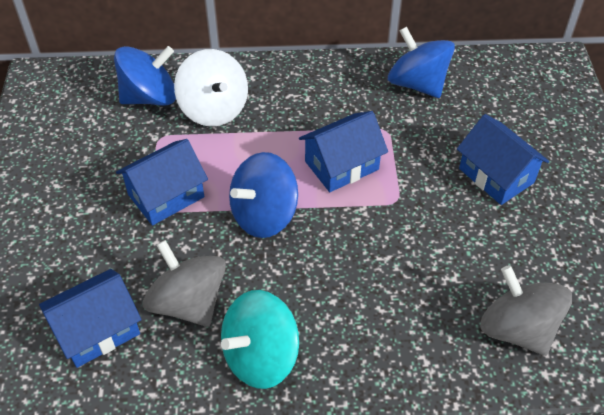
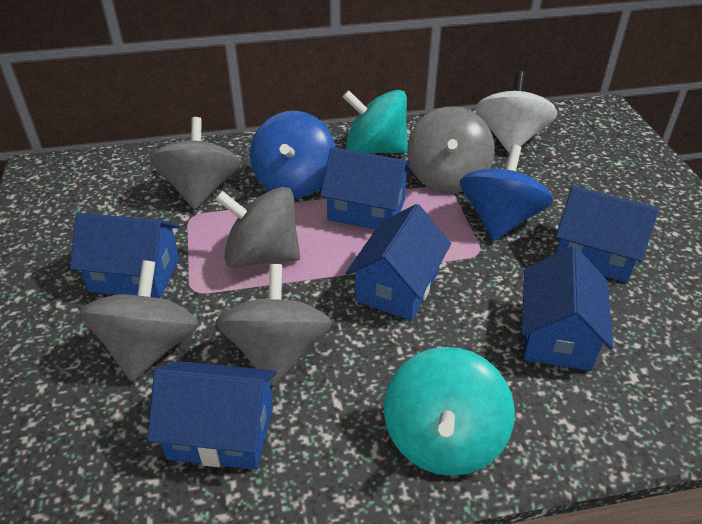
blue house: [39,269,142,368] [116,139,208,226] [299,111,388,192] [457,114,549,205] = 4 -> [70,213,180,298] [147,361,277,470] [320,147,412,230] [346,204,451,321] [522,246,613,371] [556,186,659,283] = 6
blue spinning top: [114,46,176,106] [229,152,298,238] [388,27,455,98] = 3 -> [250,111,336,198] [460,145,553,241] = 2
grey spinning top: [143,240,226,327] [480,265,572,356] = 2 -> [80,260,199,382] [150,117,241,210] [215,187,300,268] [216,264,332,386] [407,106,495,193] = 5
turquoise spinning top: [221,290,299,389] = 1 -> [342,90,408,154] [384,347,515,476] = 2

